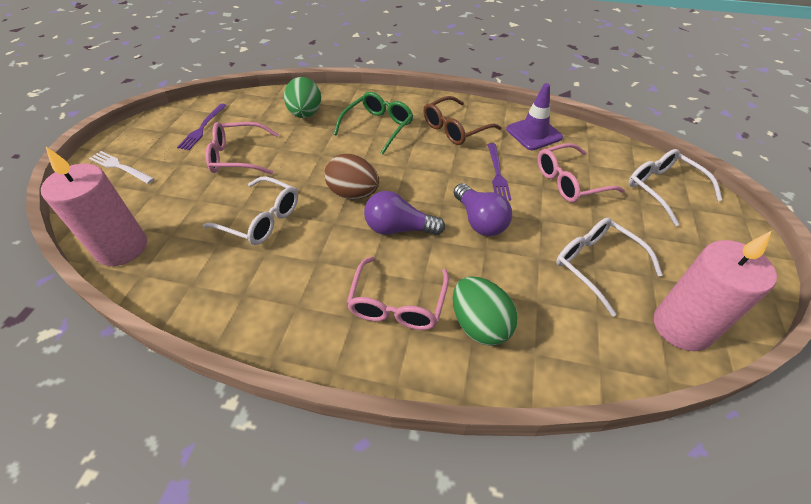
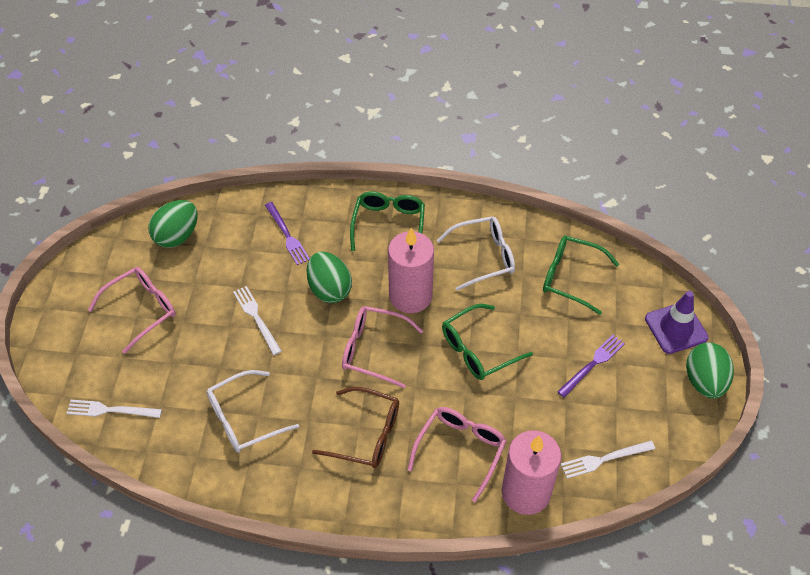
brown egg: [324,154,379,199] = 1 -> none = 0
green egg: [284,77,321,118] [453,276,518,346] = 2 -> [148,200,197,248] [307,251,352,303] [686,342,734,399] = 3
green glasses: [334,92,413,154] = 1 -> [350,192,425,251] [442,304,533,380] [543,236,619,315] = 3
purple light bulb: [364,191,445,235] [453,183,512,236] = 2 -> none = 0
white fork: [89,151,155,184] = 1 -> [66,400,162,418] [233,286,281,355] [561,441,655,479] = 3
white glasses: [203,176,298,245] [556,218,663,317] [629,149,722,226] = 3 -> [207,370,299,453] [437,216,515,291] = 2

